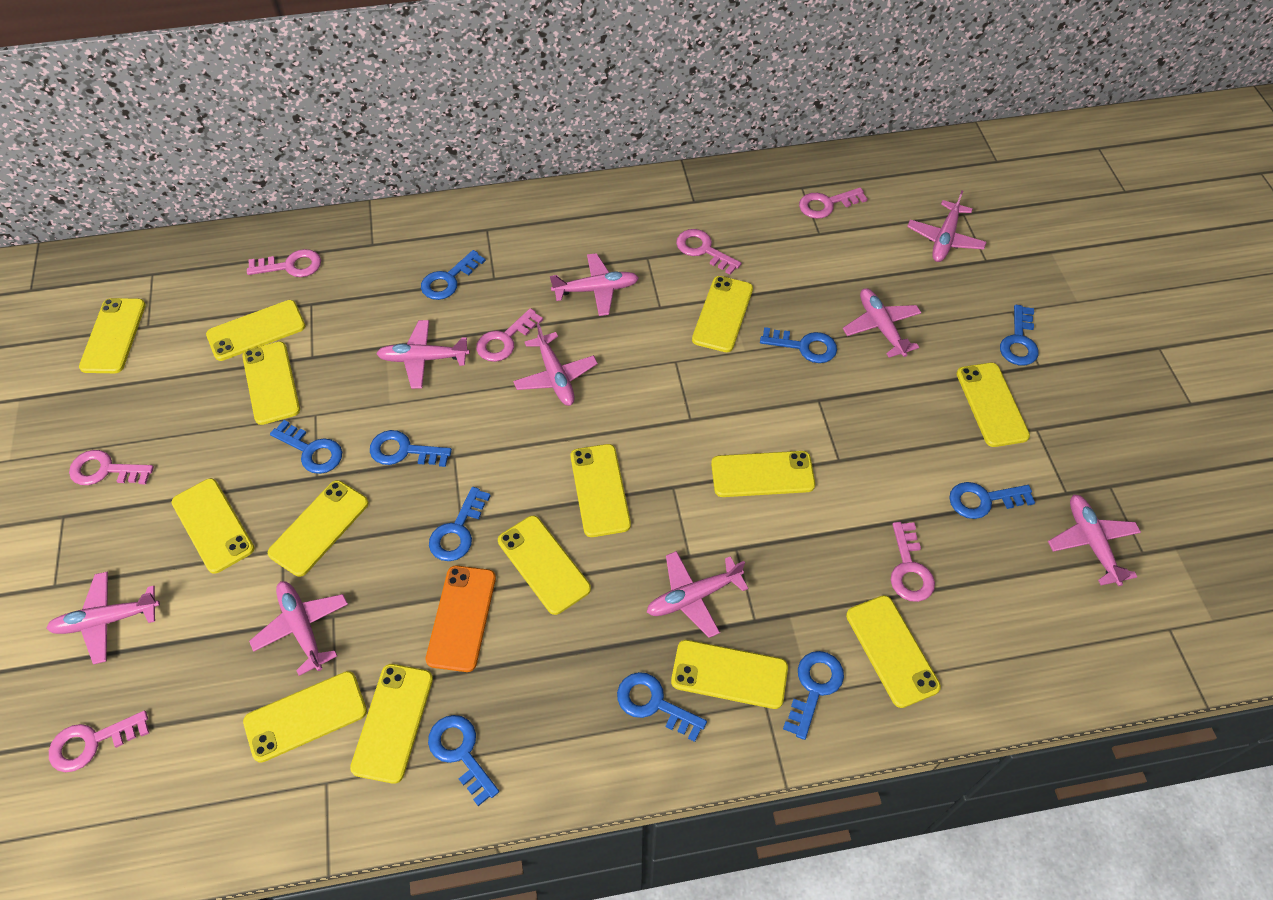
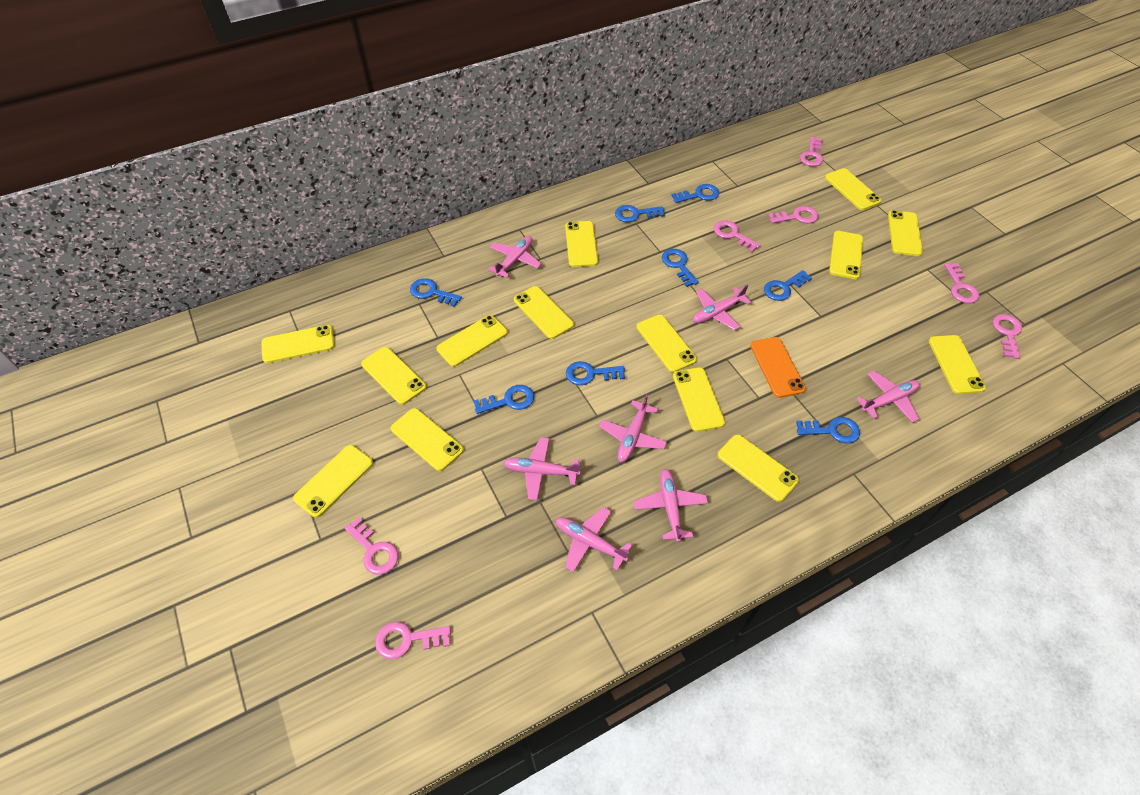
blue key: [270,420,342,474] [370,430,452,467] [421,250,486,300] [428,715,499,806] [429,487,491,561] [617,672,707,742] [760,327,837,363] [783,651,844,740] [949,482,1035,519] [1000,305,1039,365] = 10 -> [410,278,462,307] [474,385,534,414] [566,361,625,385] [615,205,665,222] [662,249,699,287] [671,184,719,203] [764,270,812,301] [796,417,860,443] = 8
pink plane: [46,572,160,664] [249,581,348,676] [376,320,470,389] [513,323,598,406] [550,253,639,316] [647,551,748,638] [843,288,921,358] [907,191,986,262] [1048,494,1141,586] = 9 -> [488,236,541,278] [503,437,580,501] [555,507,632,572] [599,394,667,462] [634,469,708,542] [693,284,751,330] [856,371,920,423] = 7

